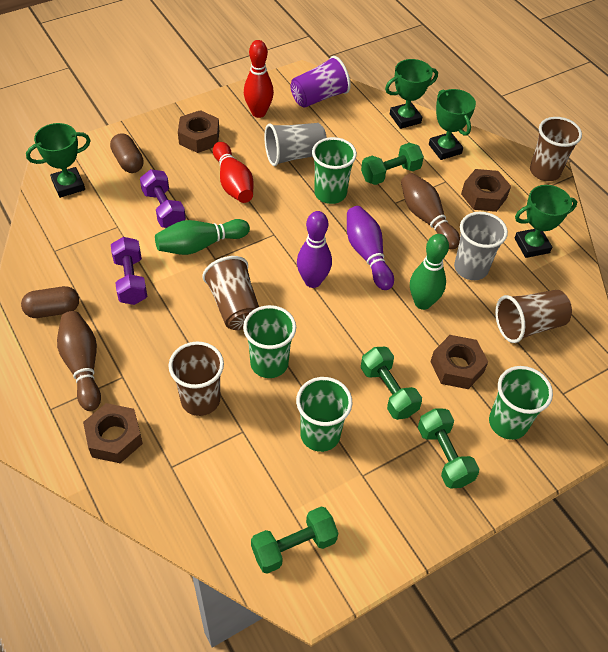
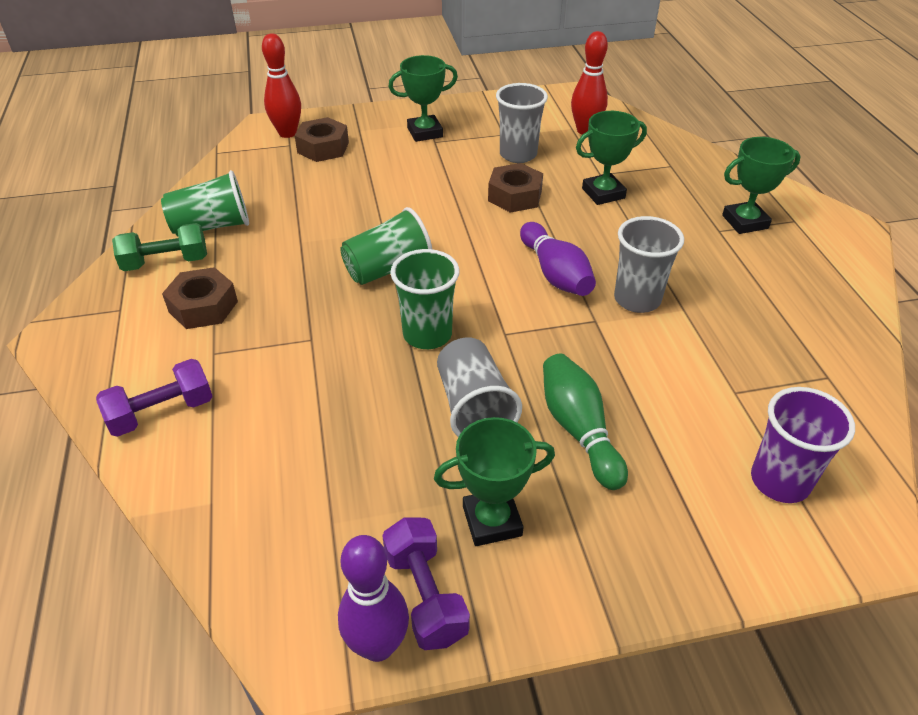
brown bowling pin: [57,311,101,411] [401,173,460,250] = 2 -> none = 0
brown capsule: [21,286,79,318] [110,133,144,173] = 2 -> none = 0
brown cup: [169,342,224,416] [202,256,259,330] [495,290,572,343] [530,117,582,181] = 4 -> none = 0
brown nut: [83,403,143,463] [178,110,219,153] [430,335,488,389] [461,169,511,212] = 4 -> [162,267,238,329] [295,117,349,162] [488,163,543,213] = 3
green bowling pin: [155,219,250,255] [410,234,449,310] = 2 -> [543,354,628,490] = 1
green cup: [243,305,296,378] [296,377,352,452] [312,137,357,204] [489,366,553,440] = 4 -> [161,170,249,236] [340,207,432,285] [391,249,460,349] = 3
green dumbbell: [251,507,338,574] [361,143,424,185] [361,347,422,420] [418,409,479,489] = 4 -> [112,223,207,271] = 1
grey cup: [264,123,327,166] [454,212,508,280] = 2 -> [437,338,522,437] [496,83,548,163] [614,216,684,313] = 3

